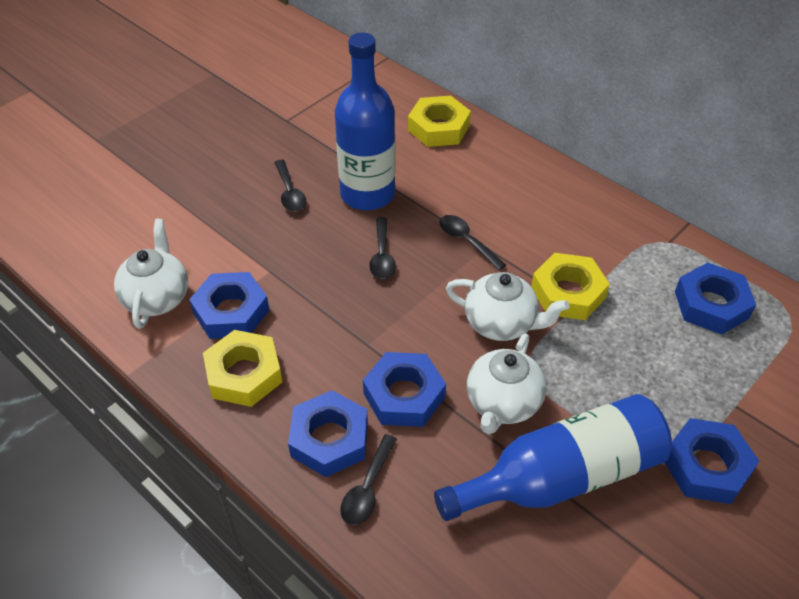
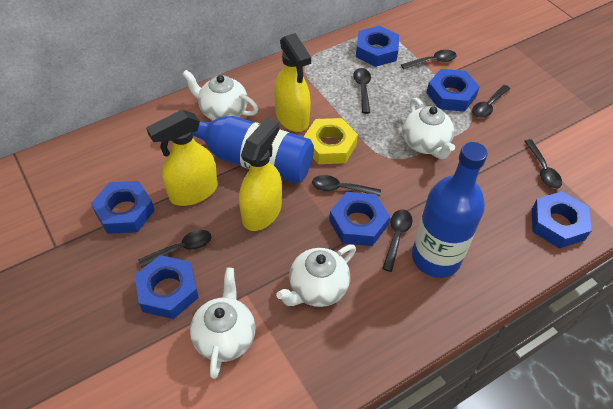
black spoon: [274,160,306,212] [340,434,397,525] [369,217,396,279] [439,215,506,271] = 4 -> [138,230,211,267] [312,175,381,197] [353,68,371,114] [382,209,412,272] [401,50,457,70] [472,85,510,118] [525,139,562,189] = 7
blue nut: [189,272,269,339] [288,390,368,477] [363,352,446,427] [664,418,759,504] [675,262,756,335] = 5 -> [91,181,155,234] [135,255,199,319] [329,192,390,246] [356,26,399,67] [426,69,480,112] [532,191,592,249] = 6
white teapot: [114,219,188,329] [446,272,569,341] [467,333,546,434] = 3 -> [182,70,258,121] [190,268,255,379] [276,245,356,307] [402,98,455,159] = 4
yellow nut: [203,330,282,407] [408,96,471,147] [531,253,610,320] = 3 -> [304,118,358,164] = 1
yellow spray bottle: none = 0 -> [146,110,217,206] [239,118,282,231] [274,33,311,132] = 3

